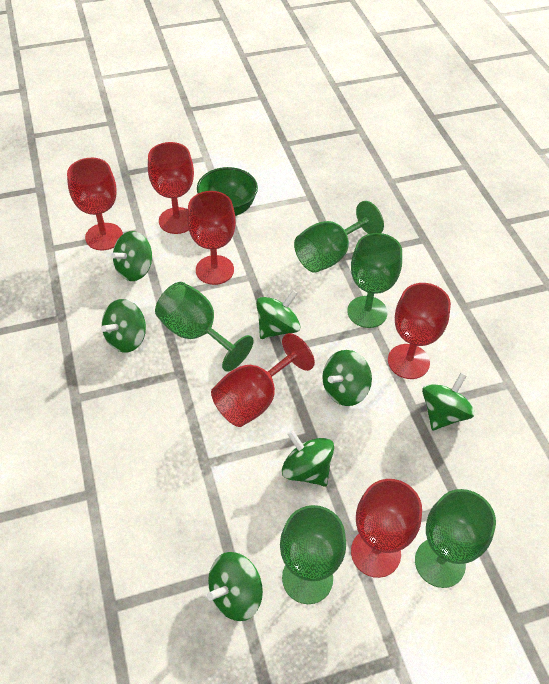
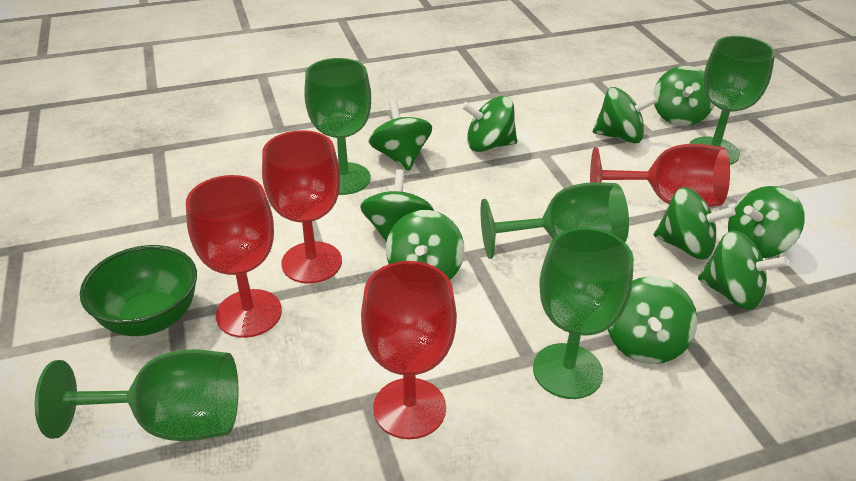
green spinning top: [101,299,146,353] [111,231,152,281] [207,552,263,621] [256,290,300,339] [282,430,334,487] [322,350,372,406] [422,373,475,431] = 7 -> [360,169,434,242] [369,100,432,171] [386,210,464,280] [462,96,517,152] [593,87,658,143] [608,277,698,364] [653,66,714,126] [654,187,736,260] [698,230,788,310] [728,186,805,258] = 10
red goblet: [67,158,123,251] [148,142,194,234] [187,191,236,285] [211,333,315,427] [351,479,422,578] [388,283,451,379] = 6 -> [186,175,282,338] [262,130,342,284] [361,261,457,439] [590,144,730,207] = 4

